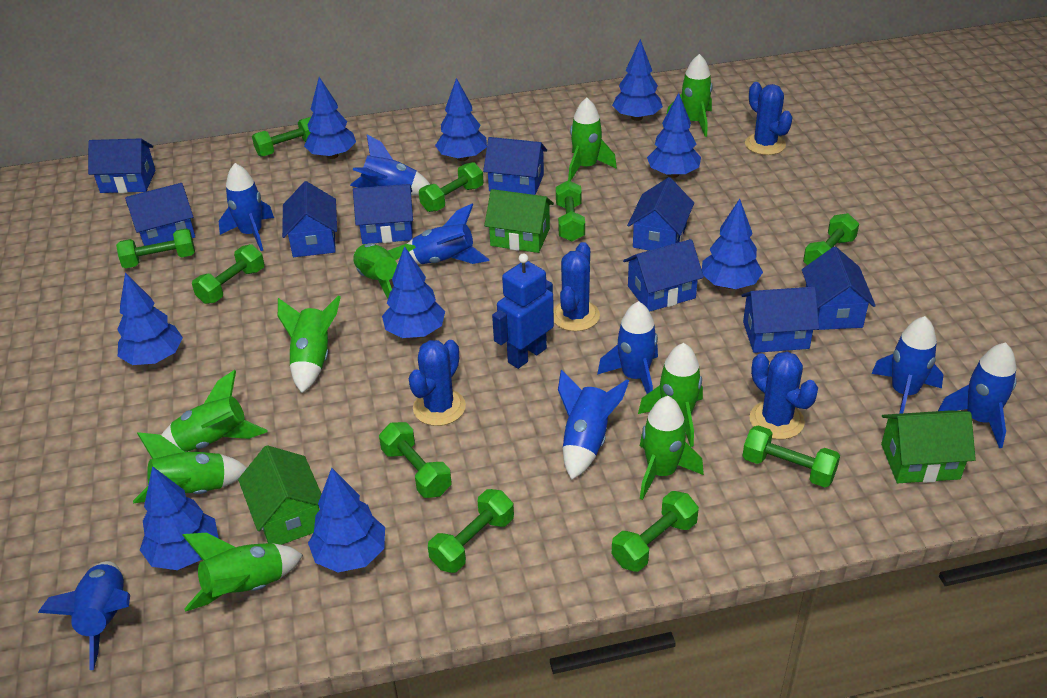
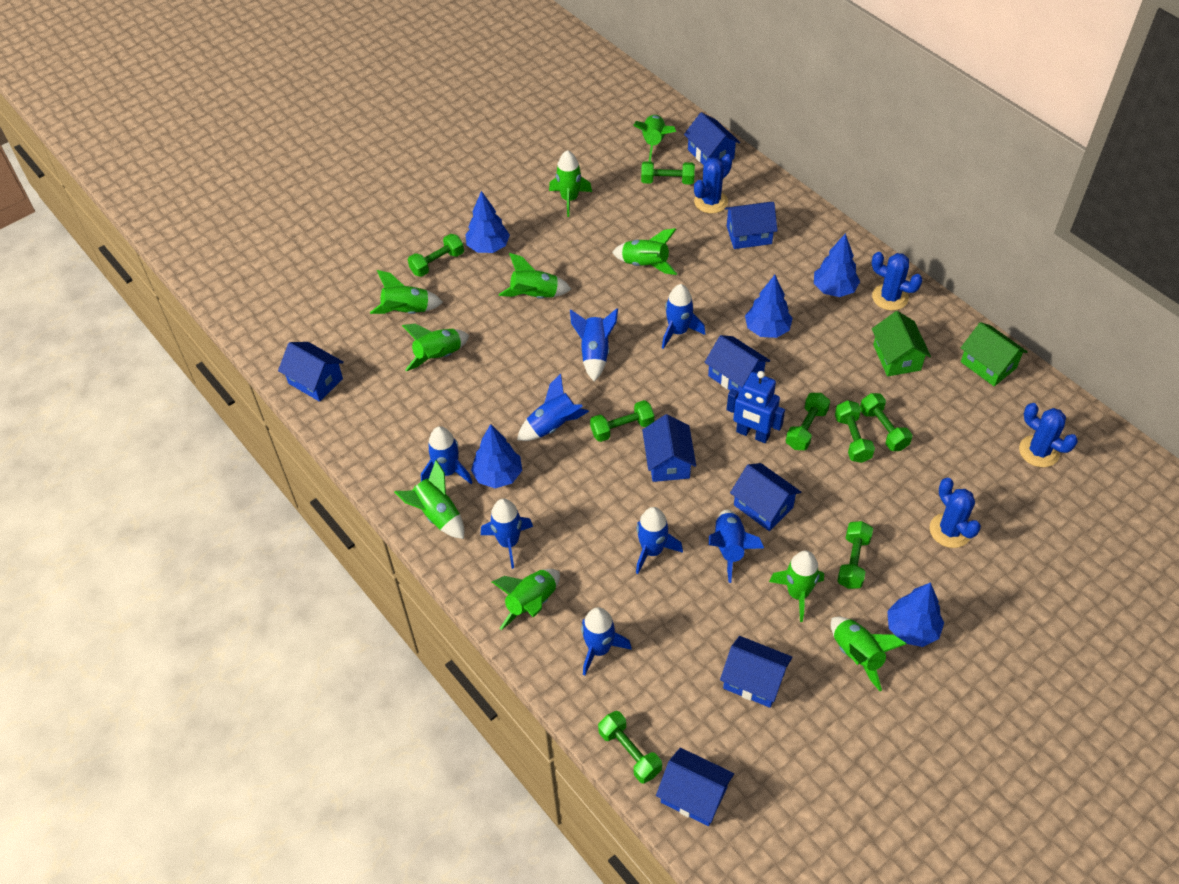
blue house: [88,138,156,193] [125,183,195,246] [282,181,337,257] [353,184,413,244] [483,137,547,195] [623,239,704,312] [627,177,694,251] [741,287,819,353] [802,247,876,330] = 9 -> [278,342,344,402] [642,414,696,482] [656,748,734,826] [684,112,740,165] [704,335,770,395] [720,636,792,708] [725,202,778,249] [730,463,801,531] = 8
blue tree: [117,273,183,365] [140,466,219,570] [304,77,356,159] [308,468,385,572] [382,246,445,338] [435,78,487,161] [612,39,663,121] [647,93,701,178] [702,199,763,289] = 9 -> [465,191,510,253] [471,424,522,488] [745,275,793,338] [814,233,860,297] [887,582,944,647] = 5
green dumbbell: [116,228,195,268] [192,244,264,304] [252,117,311,157] [379,422,451,498] [419,162,483,212] [428,489,514,573] [556,180,585,241] [612,491,699,572] [743,425,840,487] [803,213,859,265] = 10 -> [408,234,464,277] [590,400,654,442] [598,711,662,784] [641,161,695,184] [786,393,830,450] [835,400,875,463] [837,521,873,589] [860,393,912,451] = 8
green house: [238,445,321,545] [484,189,554,253] [881,410,976,483] = 3 -> [872,311,931,376] [961,322,1028,386] = 2
green rocket: [133,432,247,503] [161,370,268,452] [182,533,303,612] [278,295,341,393] [353,243,416,299] [568,98,617,181] [638,343,703,447] [640,396,704,500] [666,54,713,137] = 9 -> [370,270,443,314] [394,460,464,539] [402,324,469,371] [492,569,560,630] [499,253,571,299] [549,150,592,217] [612,228,677,275] [633,115,676,162] [769,551,824,622] [831,617,906,691] = 10

